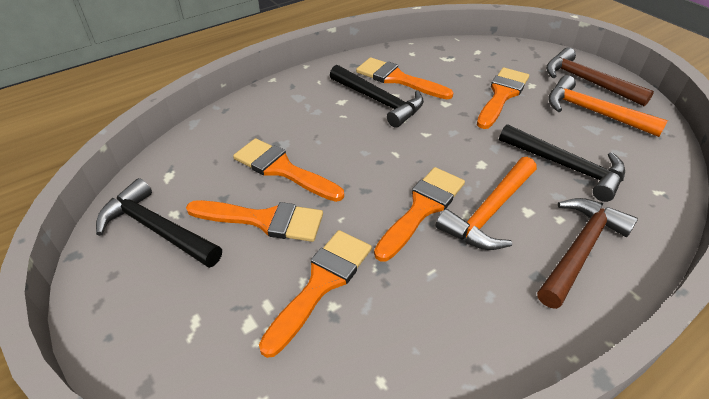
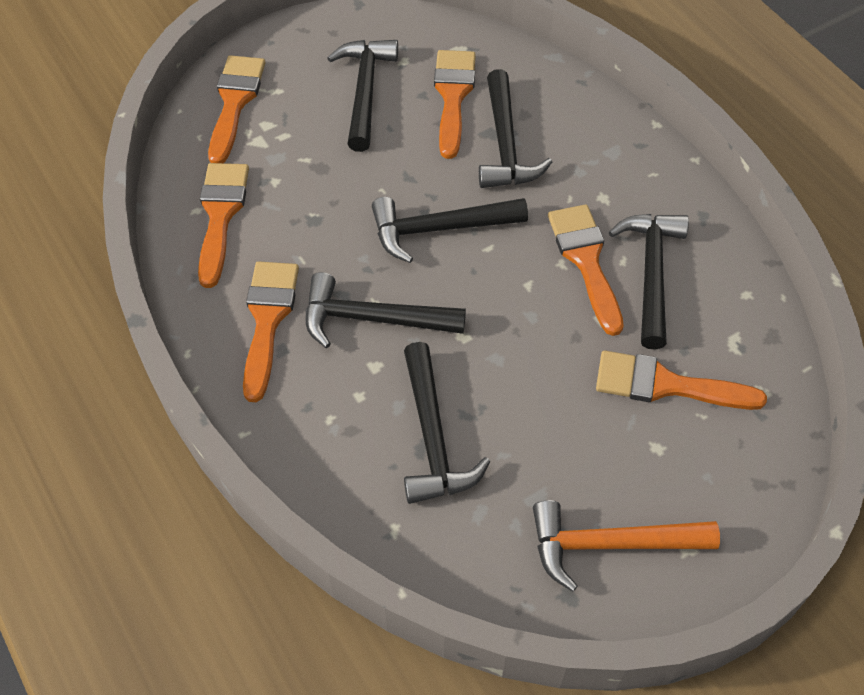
black hammer: [96,178,222,268] [330,65,424,128] [499,124,625,202] = 3 -> [306,272,466,348] [327,40,398,152] [372,197,528,263] [404,342,490,504] [479,69,552,188] [609,214,689,350] = 6
brown hammer: [537,198,638,309] [546,47,654,107] = 2 -> none = 0
orange hammer: [436,157,537,250] [548,75,668,137] = 2 -> [533,500,720,592] = 1

